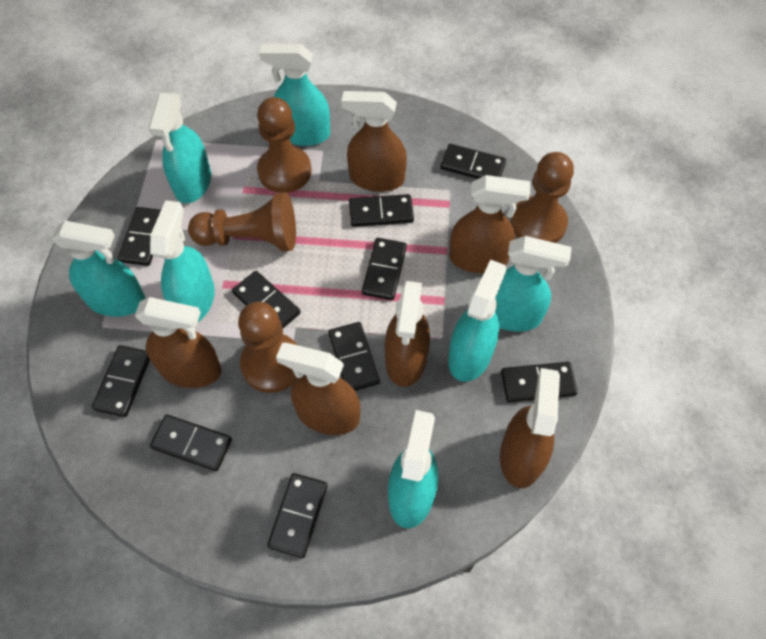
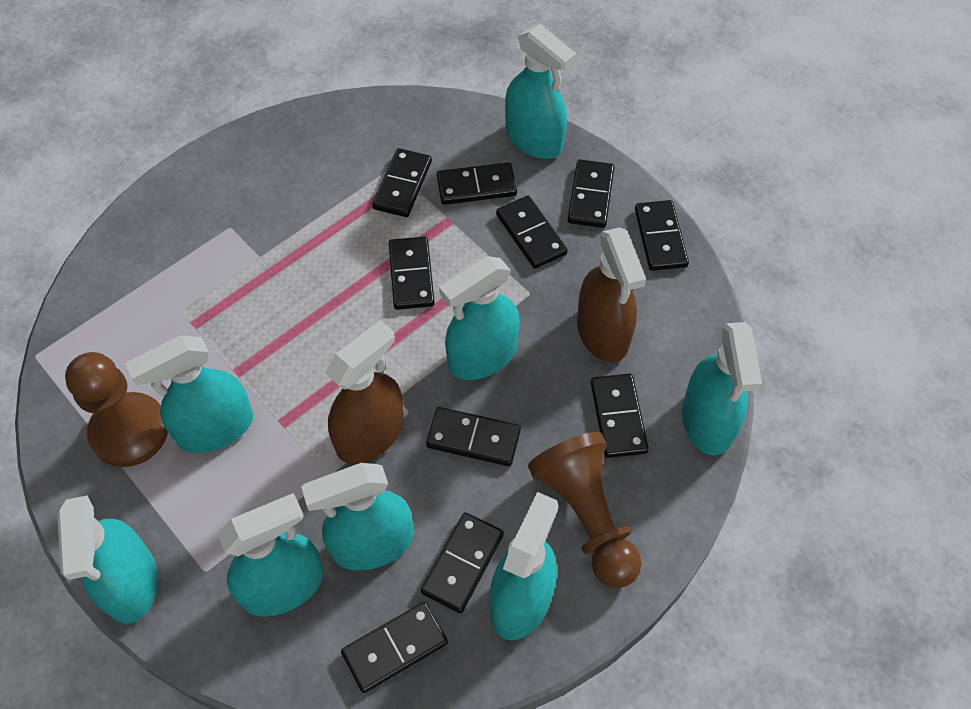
brown pawn: [188,192,296,251] [238,302,297,393] [257,97,312,193] [511,152,574,243] = 4 -> [65,352,168,467] [528,432,642,588] = 2
brown spray bottle: [135,297,222,388] [276,343,360,435] [341,91,407,192] [385,281,430,387] [449,175,530,273] [500,368,560,488] = 6 -> [325,320,404,464] [577,227,646,363] = 2
turquoise spray bottle: [52,221,146,317] [148,93,211,203] [150,200,215,322] [259,44,330,146] [388,410,438,528] [448,260,506,382] [495,236,572,332] = 7 -> [57,495,158,624] [126,335,253,453] [217,493,323,617] [301,463,413,571] [439,256,520,380] [489,492,559,640] [505,24,576,159] [682,322,762,456] = 8

